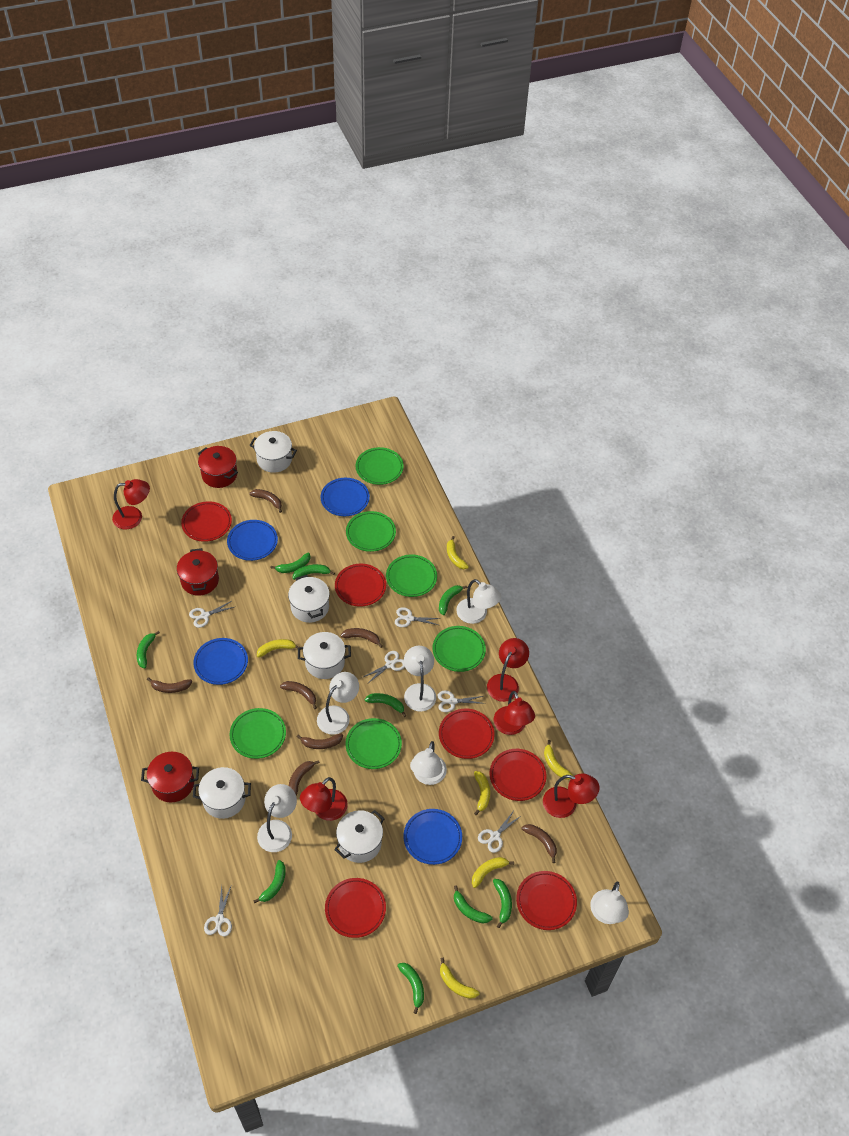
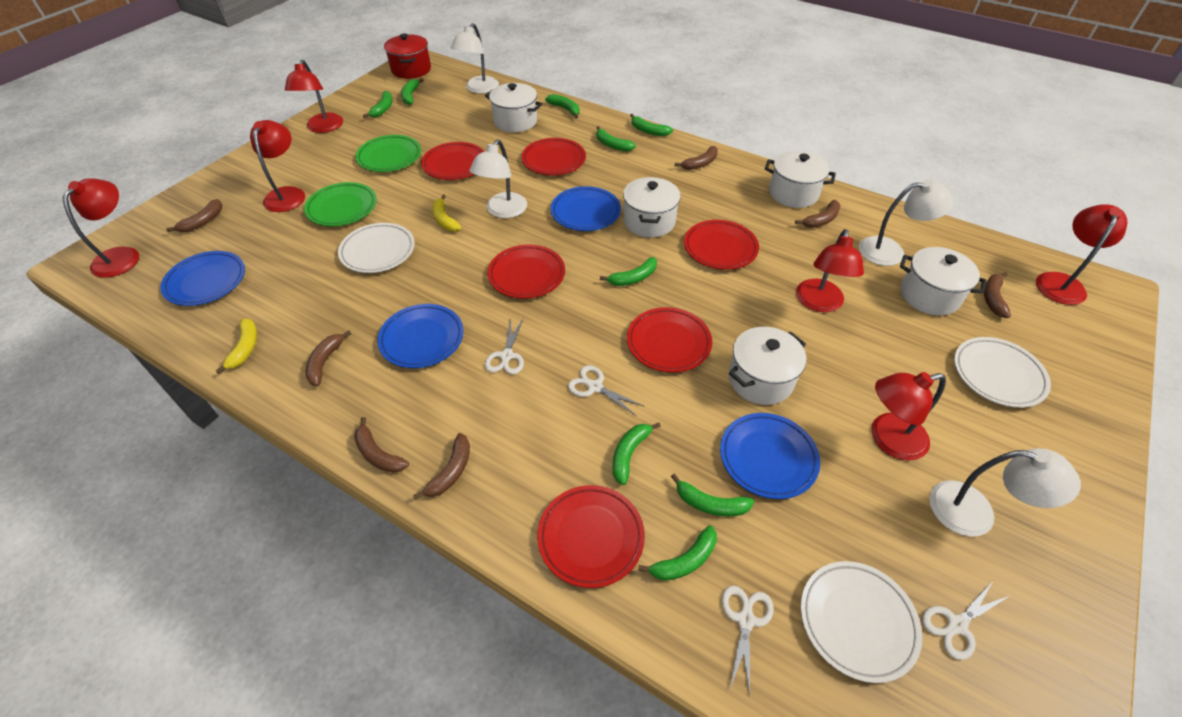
green plate: [229,708,286,759] [345,718,402,769] [346,511,396,552] [355,447,404,485] [386,555,437,597] [432,626,486,672] = 6 -> [304,182,377,226] [356,135,421,172] = 2
red lamp: [112,479,150,529] [300,777,348,821] [487,638,529,702] [493,691,535,735] [543,773,600,818] = 5 -> [62,178,139,278] [250,120,305,212] [285,60,343,133] [796,229,864,312] [871,372,946,461] [1036,204,1127,305] = 6
red pot: [141,752,199,803] [177,548,219,596] [198,446,238,488] = 3 -> [384,33,431,79] = 1
white lamp: [257,784,297,852] [317,672,359,735] [404,646,436,711] [410,741,447,785] [456,579,501,624] [590,882,629,924] = 6 -> [451,23,499,94] [469,139,527,218] [859,179,954,266] [929,448,1081,537] = 4
white plate: none = 0 -> [338,223,415,273] [801,561,922,683] [954,337,1051,408] = 3
white scissors: [189,601,234,628] [204,886,232,937] [363,651,405,684] [395,607,441,627] [438,691,485,712] [478,812,521,853] = 6 -> [485,319,524,374] [568,365,644,416] [722,585,774,694] [922,580,1009,660] = 4
yellow banana: [257,639,300,658] [440,958,480,999] [447,536,469,569] [472,857,514,888] [474,771,490,815] [544,740,573,780] = 6 -> [215,319,257,374] [432,195,462,231] = 2

